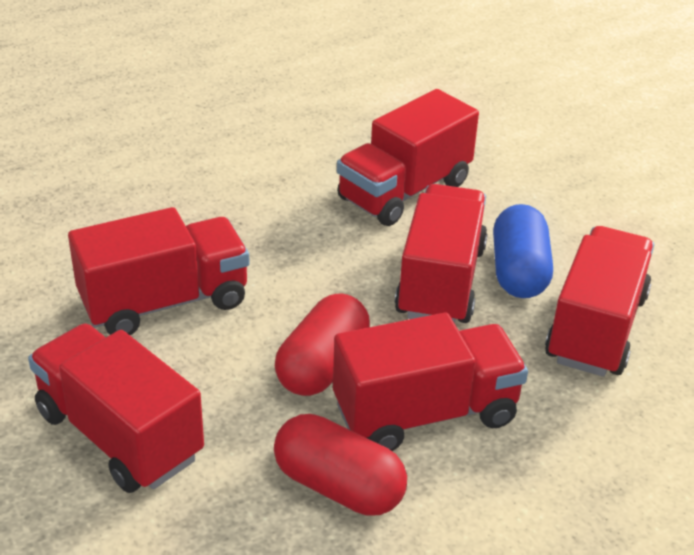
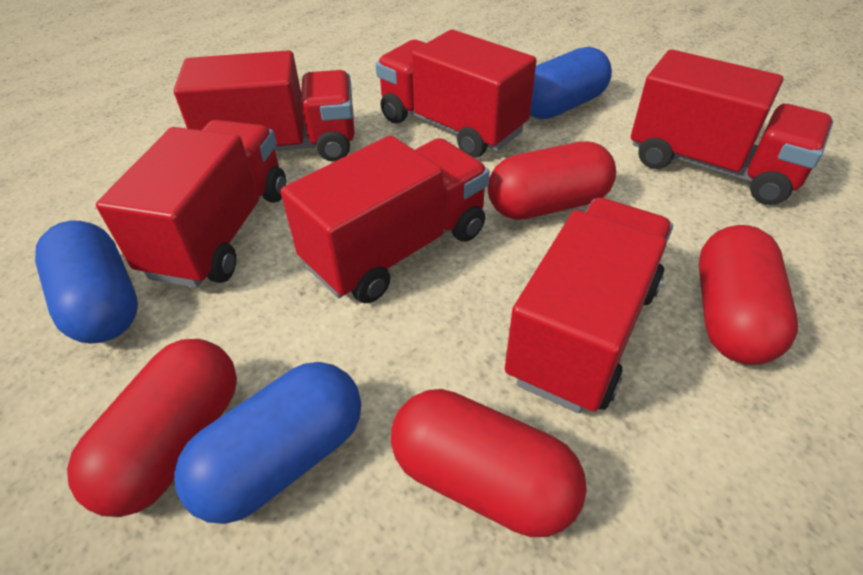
blue capsule: [493,204,553,298] = 1 -> [35,221,138,344] [174,362,361,524] [530,47,612,119] = 3
red capsule: [274,414,407,516] [275,293,370,396] = 2 -> [67,339,237,517] [391,389,587,537] [488,141,616,220] [699,225,798,365] = 4

